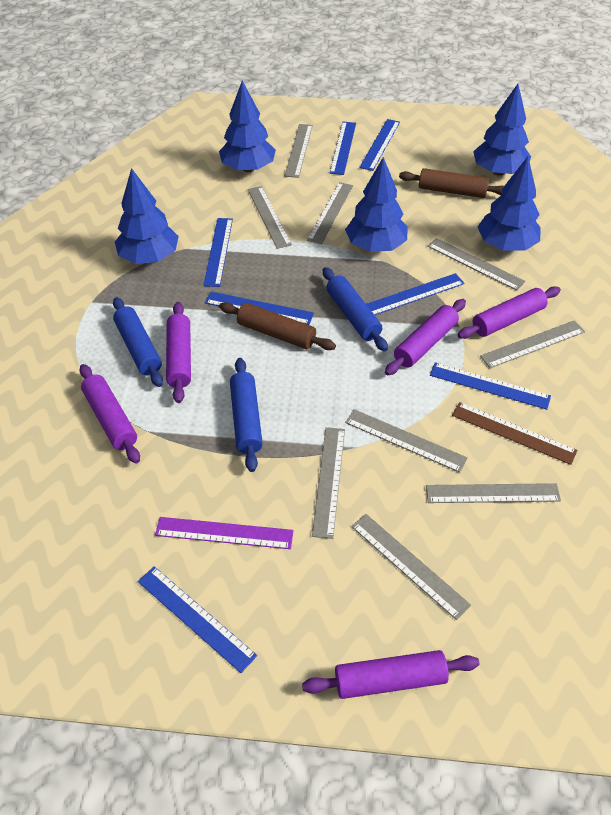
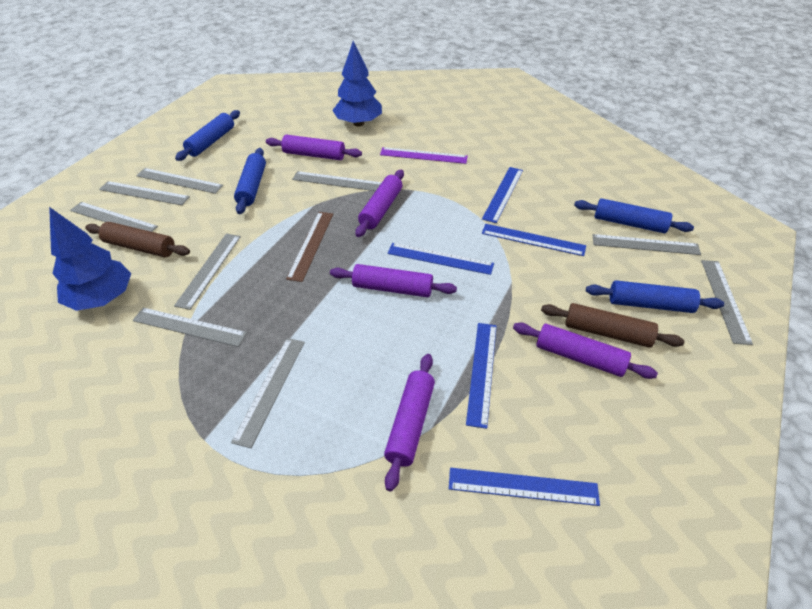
blue rolling pin: [113,297,163,387] [230,358,263,472] [323,267,388,351] = 3 -> [175,110,240,161] [234,148,266,214] [574,198,694,233] [586,280,724,313] = 4
blue ruler: [138,566,257,673] [203,218,233,287] [205,292,314,325] [330,122,356,175] [359,119,400,171] [366,273,465,315] [430,362,551,410] = 7 -> [388,243,494,275] [449,468,600,506] [466,323,496,429] [482,167,523,223] [482,224,586,256] = 5
blue tree: [115,168,179,264] [219,81,276,172] [345,157,408,252] [473,84,531,176] [478,157,540,251] = 5 -> [49,207,131,311] [332,41,382,127] = 2

